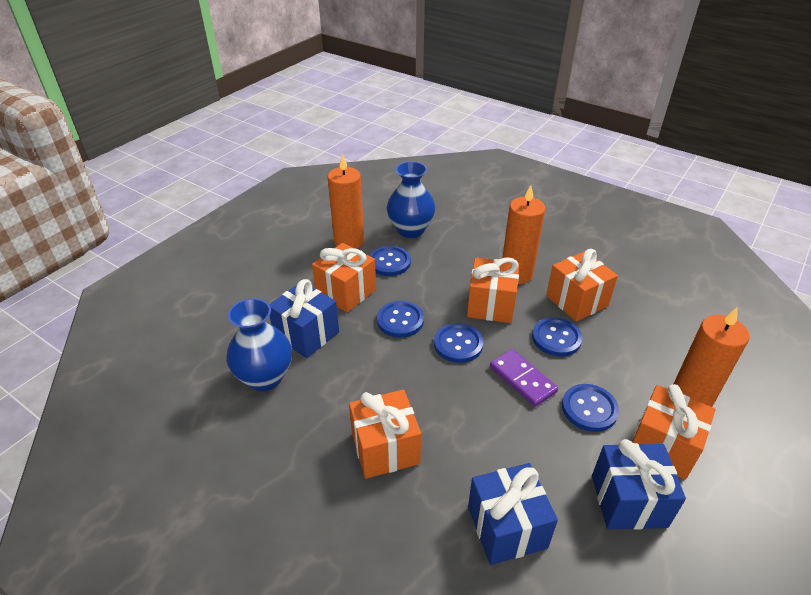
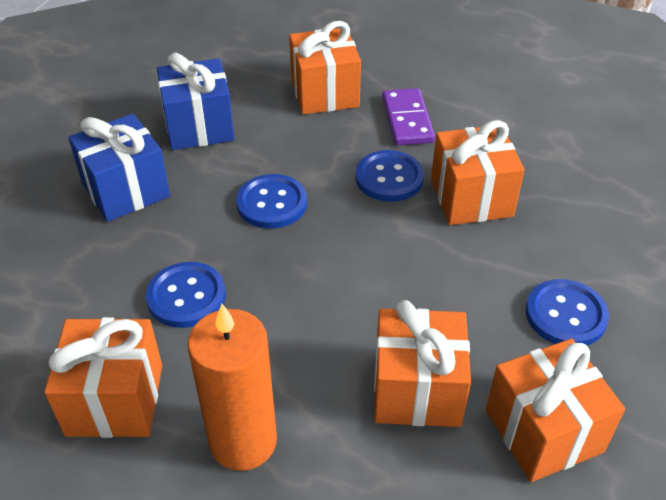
blue button: [369,246,411,276] [377,301,424,338] [434,323,483,363] [532,317,583,357] [562,384,619,432] = 5 -> [146,262,226,328] [236,174,307,229] [355,150,424,202] [526,279,609,346] = 4
blue gift: [269,279,339,358] [468,463,558,565] [592,439,686,530] = 3 -> [68,114,170,222] [157,52,235,150] = 2
blue vase: [226,298,292,391] [387,161,435,238] = 2 -> none = 0
orange candle: [328,154,364,249] [502,185,545,284] [673,307,749,407] = 3 -> [188,304,277,471] = 1

